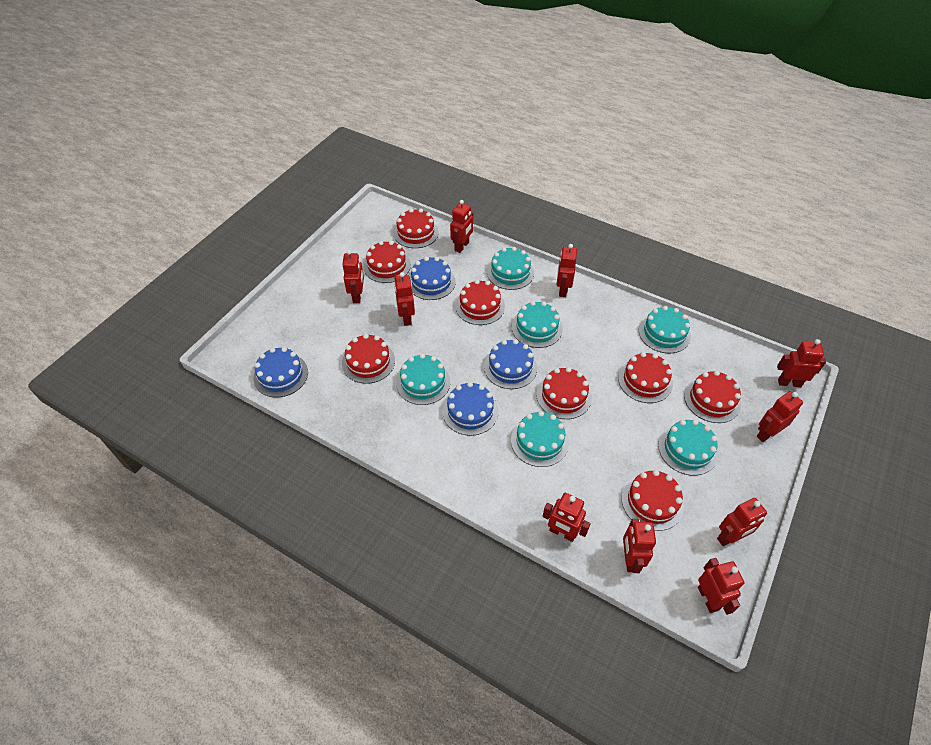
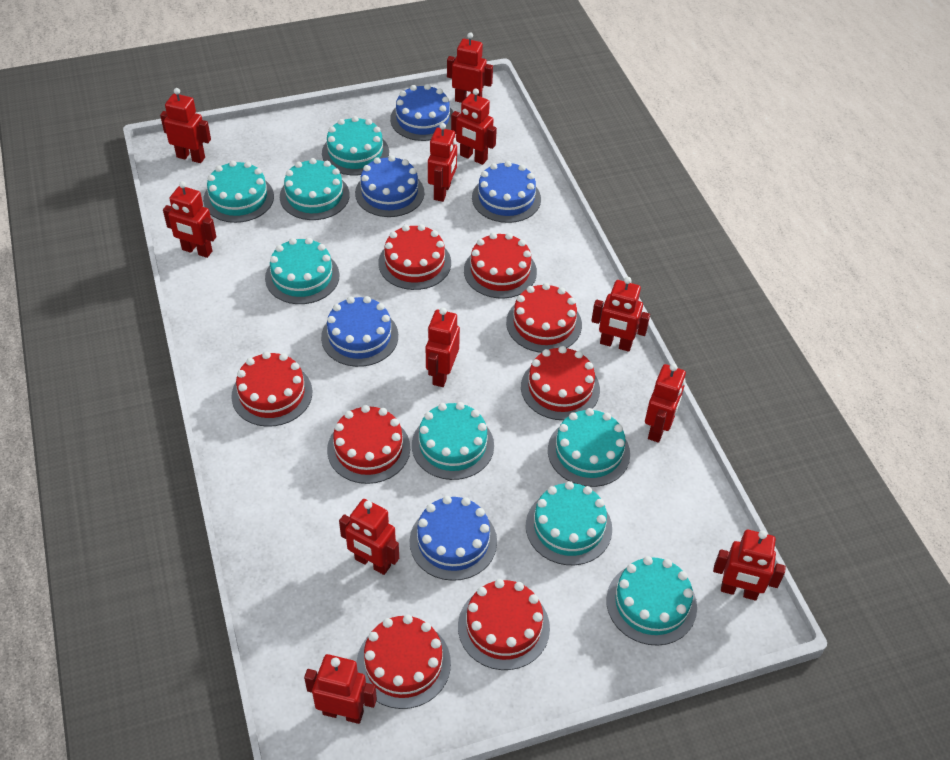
blue cake: [253,347,308,397] [410,257,456,300] [442,382,499,436] [484,339,537,389] = 4 -> [321,296,398,367] [355,155,424,217] [390,84,453,141] [409,496,497,581] [472,161,541,223] = 5
red robot: [342,250,364,303] [394,272,415,326] [450,200,473,253] [543,493,591,542] [556,244,577,297] [623,519,656,573] [698,558,744,615] [717,498,767,546] [757,391,803,442] [777,339,826,387] = 10 -> [160,88,211,163] [163,181,216,258] [304,654,377,724] [339,499,399,575] [426,307,460,387] [428,123,457,202] [447,32,493,103] [451,89,497,165] [591,277,650,352] [645,364,686,443] [713,530,786,601] = 11
turquoise cake: [396,354,450,405] [487,247,534,290] [511,411,569,467] [512,301,563,348] [639,306,691,353] [658,419,718,476] = 6 -> [203,160,274,223] [265,238,339,304] [280,158,350,220] [322,116,389,175] [412,402,494,480] [526,481,612,565] [548,408,630,487] [606,556,697,646] = 8

